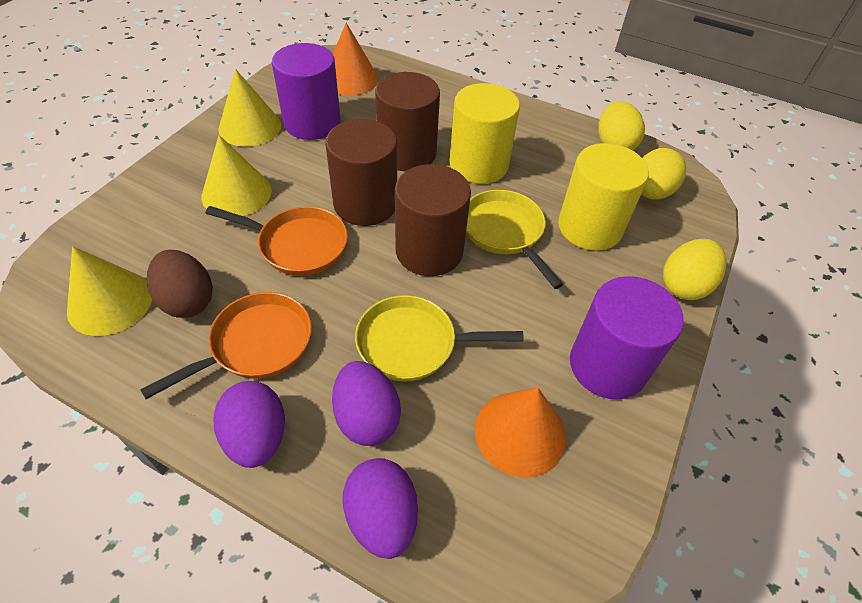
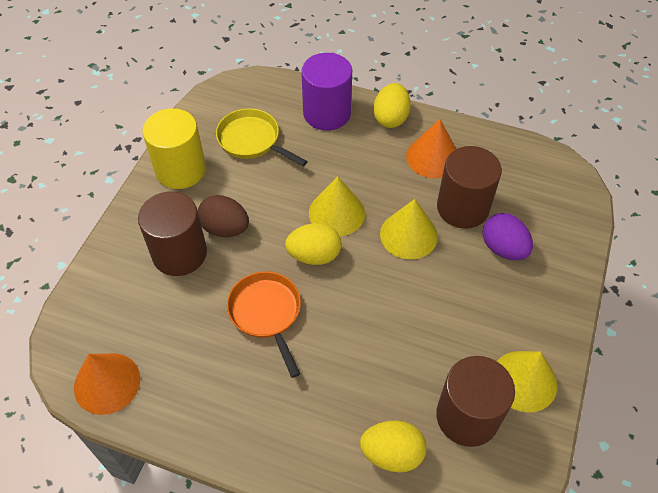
orange pan: [140,292,312,399] [205,206,348,276] = 2 -> [227,271,301,378] = 1
purple cylinder: [272,43,341,140] [570,276,684,400] = 2 -> [301,53,352,130] = 1
purple egg: [213,381,285,468] [332,361,401,446] [342,458,418,559] = 3 -> [482,213,533,260] = 1
yellow cylinder: [449,83,520,184] [558,143,649,251] = 2 -> [142,108,206,189] = 1
yellow pan: [355,295,524,381] [466,190,564,289] = 2 -> [216,108,308,166] = 1

